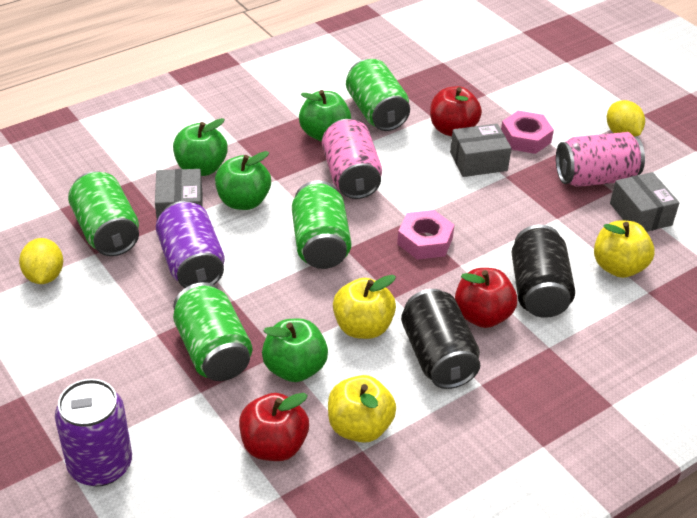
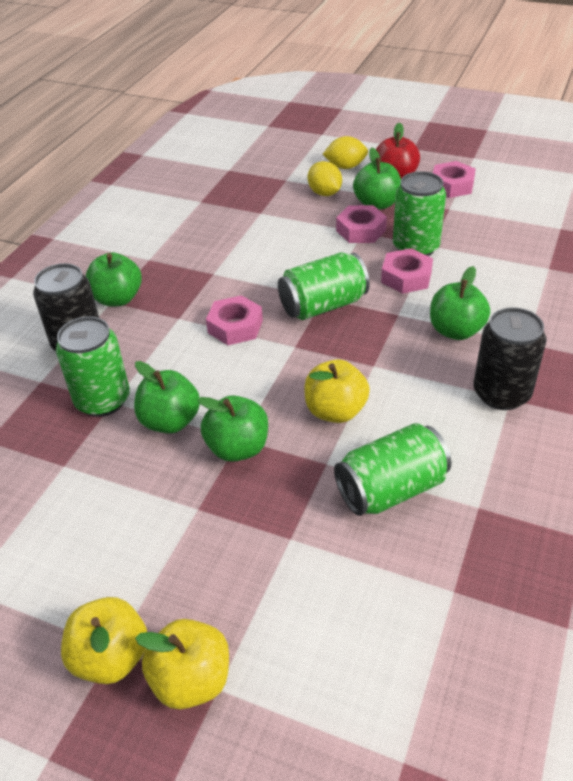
green apple: [173,118,228,176] [215,151,271,210] [262,319,328,382] [299,90,351,142] = 4 -> [86,252,142,307] [134,361,200,434] [198,395,268,462] [353,148,401,210] [430,266,490,340] = 5
grey box: [155,169,202,219] [450,124,512,177] [610,172,680,232] = 3 -> none = 0
pink can: [322,119,382,199] [556,132,645,187] = 2 -> none = 0
pink nut: [397,210,454,260] [501,111,554,154] = 2 -> [206,295,263,345] [336,205,387,243] [381,248,433,294] [433,161,476,198] = 4
purple can: [55,379,132,487] [156,201,225,288] = 2 -> none = 0
red apple: [239,393,309,461] [430,86,482,137] [455,268,517,328] = 3 -> [376,123,420,179] = 1

